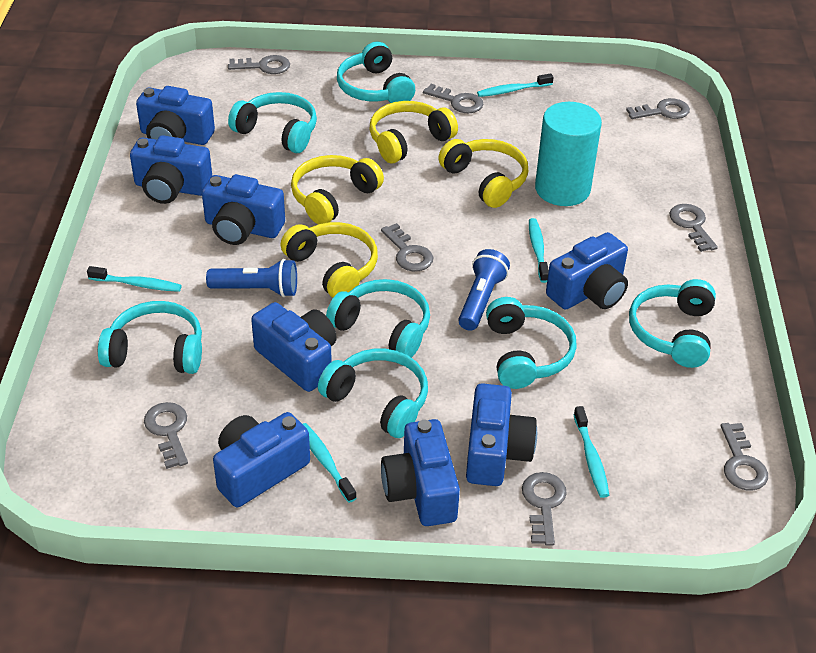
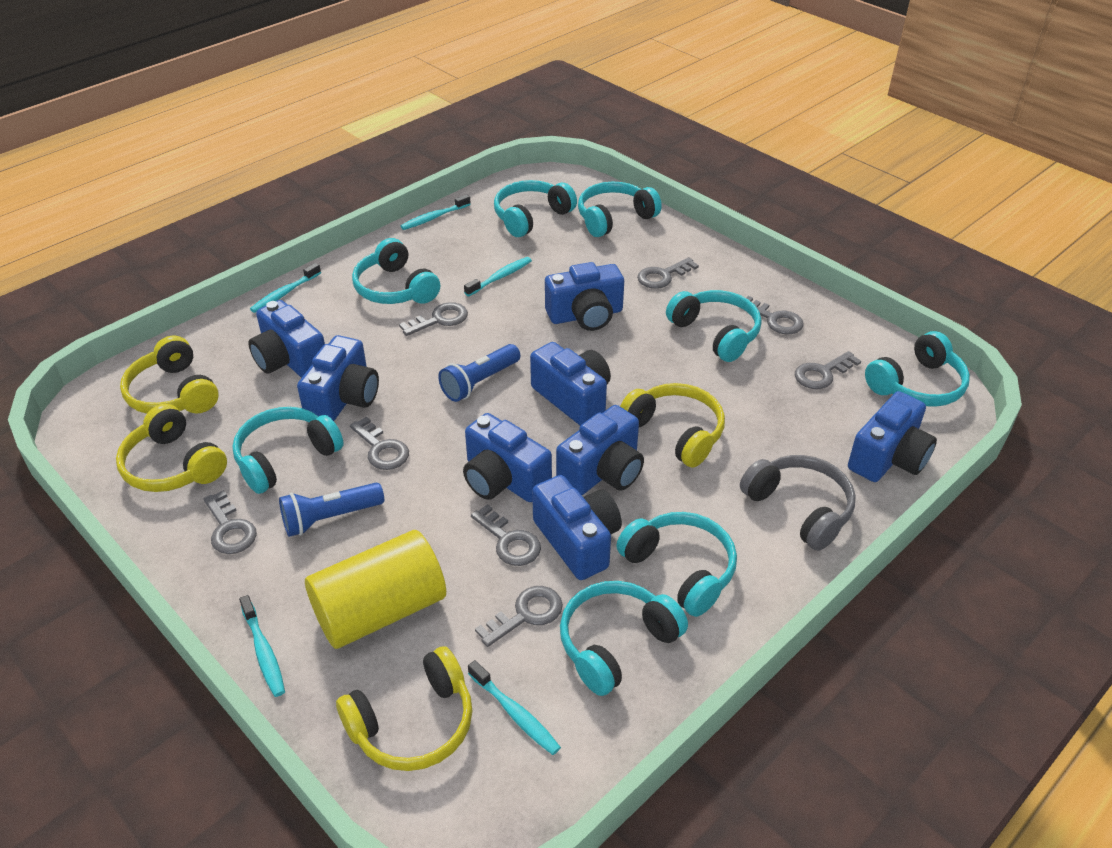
grey headphones: none = 0 -> [740,455,856,551] = 1
turquoise cylinder: [535,102,602,206] = 1 -> none = 0
turquoise headphones: [98,301,202,374] [228,92,317,153] [318,349,428,438] [326,279,430,358] [337,42,415,103] [486,297,577,389] [629,279,716,368] = 7 -> [232,407,344,494] [352,238,440,304] [494,180,577,237] [560,581,688,696] [578,182,662,237] [616,512,737,617] [666,290,761,362] [865,331,970,407] = 8
yellow cylinder: none = 0 -> [305,530,446,649] = 1

